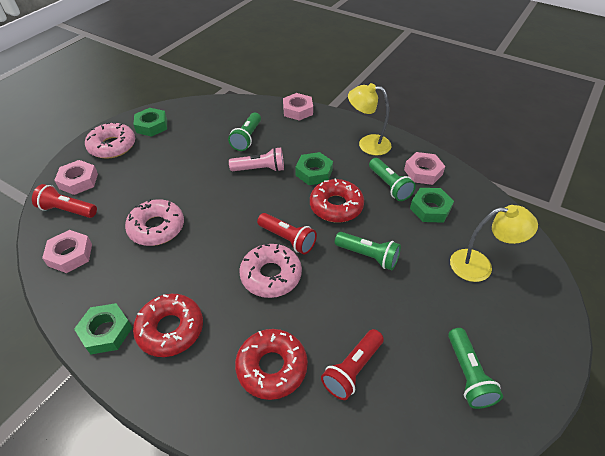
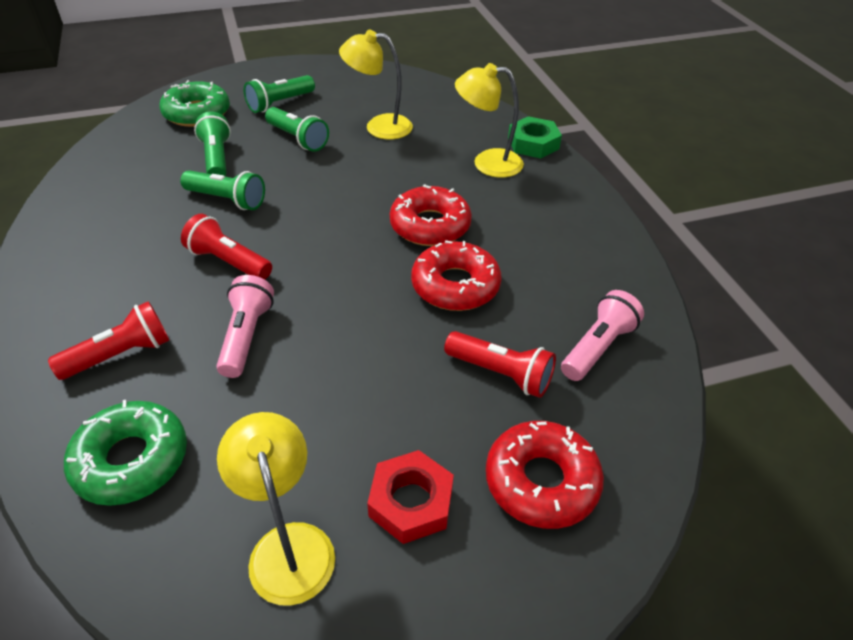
green donut: none = 0 -> [64,400,187,506] [159,80,230,127] = 2
green nut: [74,303,132,354] [133,108,167,137] [295,152,333,185] [410,188,454,223] = 4 -> [508,116,562,158] = 1
pink donut: [85,122,135,159] [125,199,184,246] [239,244,302,298] = 3 -> none = 0
pink flashlight: [229,147,284,172] = 1 -> [216,275,274,378] [561,290,644,381] = 2
pink nut: [42,230,92,273] [54,160,98,195] [283,93,313,121] [404,152,445,185] = 4 -> none = 0
red nut: none = 0 -> [367,450,454,544] = 1
yellow lamp: [348,83,391,155] [450,205,538,282] = 2 -> [217,412,335,606] [339,30,413,139] [455,63,524,178] = 3

